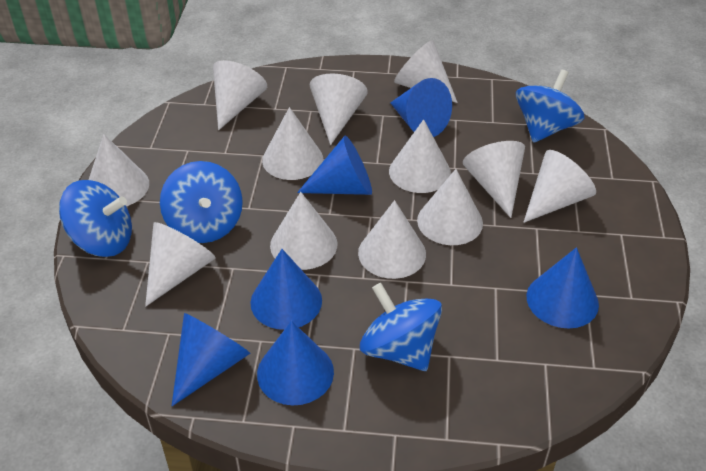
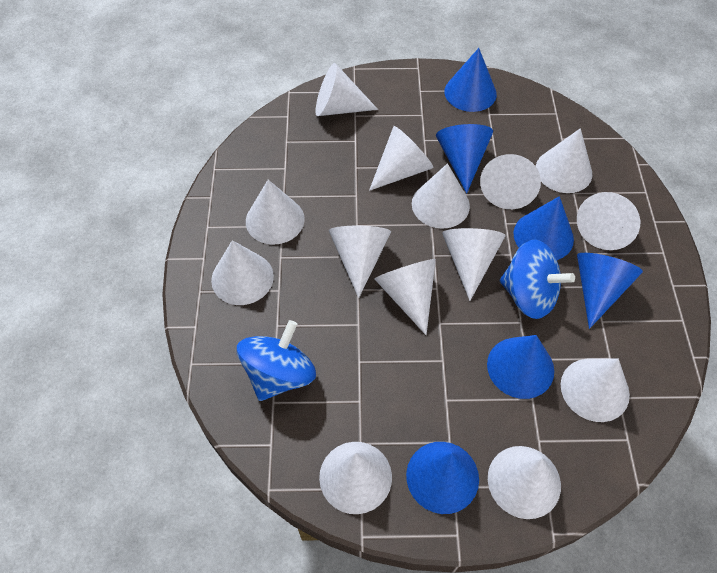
blue spinning top: [59,180,132,257] [160,161,243,243] [360,283,442,371] [516,70,584,143] = 4 -> [237,320,316,401] [500,240,575,319] = 2
white cone: [89,134,149,206] [145,222,216,306] [213,60,267,130] [262,107,323,180] [270,192,337,270] [310,74,368,145] [358,200,426,279] [389,119,451,193] [394,40,458,103] [417,169,483,245] [463,141,525,218] [523,150,596,223] = 12 -> [211,240,274,305] [246,180,305,245] [316,63,378,116] [319,442,392,514] [329,226,391,298] [369,126,434,191] [375,259,436,335] [412,163,470,229] [442,228,505,301] [480,154,541,209] [488,446,561,519] [536,128,592,193] [561,359,630,422] [577,192,640,250] = 14

